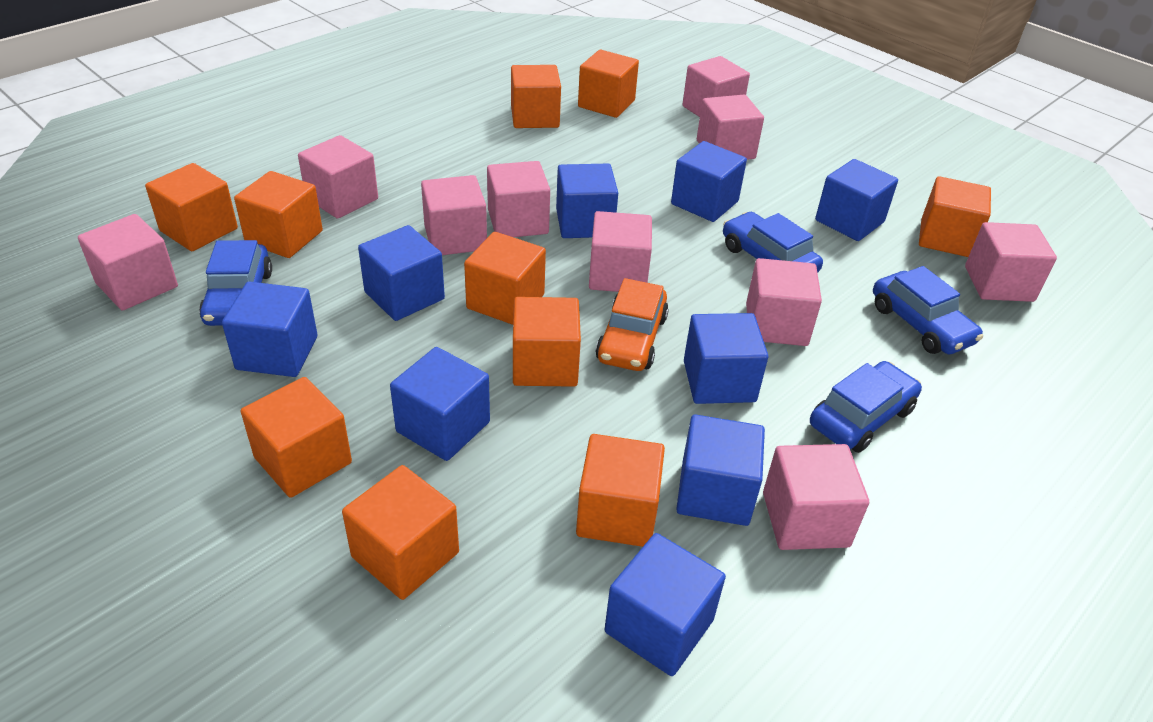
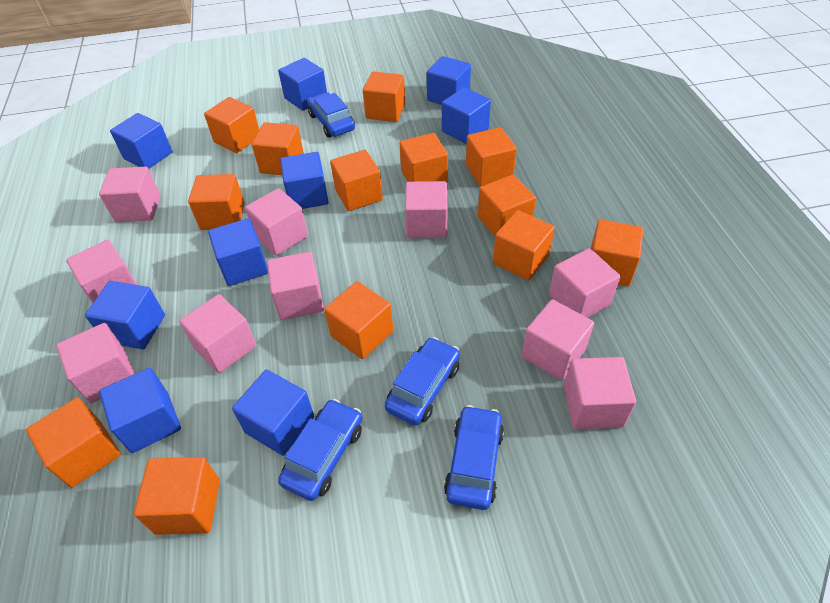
orange car: [596,278,669,371] = 1 -> none = 0
orange cube: [145,163,238,251] [234,171,323,258] [241,377,352,498] [342,465,459,600] [464,232,546,325] [511,65,561,128] [513,297,581,387] [576,434,665,547] [578,50,639,118] [919,176,991,257] = 10 -> [26,397,121,488] [134,457,220,535] [188,174,245,230] [204,97,259,153] [252,122,304,175] [324,281,393,359] [330,150,383,211] [363,72,405,122] [399,133,448,182] [466,127,517,186] [478,175,536,236] [493,210,555,281] [590,219,643,286] = 13

